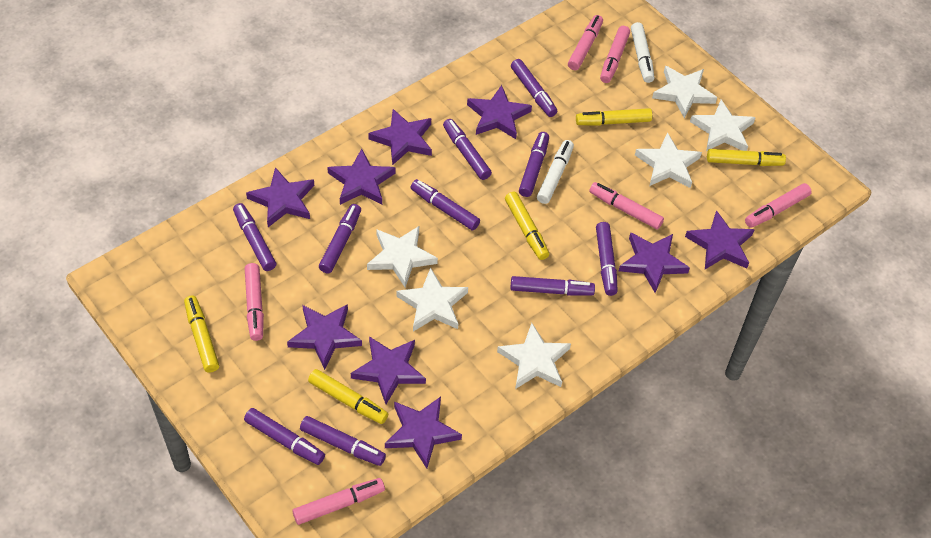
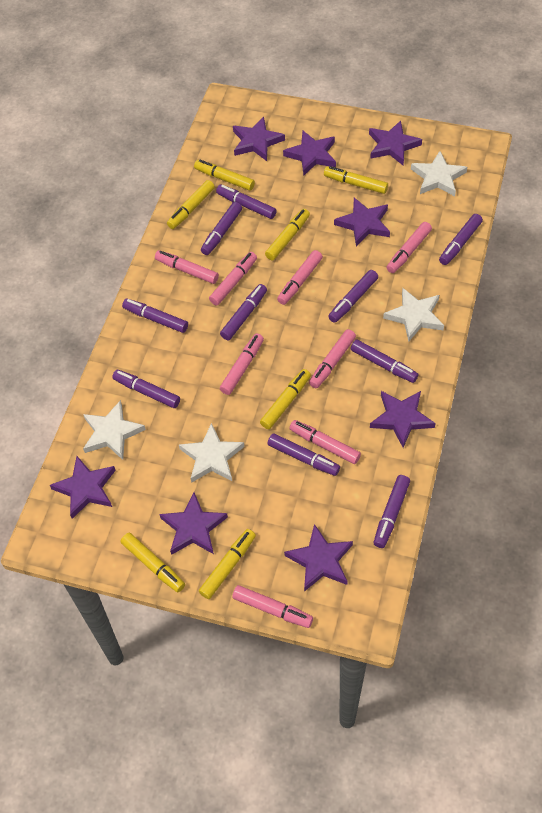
pink marker: [245,263,264,341] [292,478,385,525] [568,15,603,70] [589,182,664,230] [600,26,630,83] [745,183,812,228] = 6 -> [155,250,219,284] [209,252,257,305] [220,333,264,395] [232,585,313,628] [277,250,323,305] [289,420,361,464] [309,329,356,388] [386,222,432,273] = 8
purple star: [246,167,314,227] [287,304,362,370] [327,149,395,205] [351,336,426,404] [368,109,432,165] [385,397,462,468] [467,85,532,139] [619,232,690,293] [685,210,755,269] = 9 -> [50,456,116,519] [159,492,228,555] [233,117,285,161] [283,131,336,175] [284,524,353,592] [334,198,390,246] [369,121,422,165] [370,391,436,448] = 8
white marker: [537,140,574,204] [631,22,654,83] = 2 -> none = 0
white star: [367,226,438,287] [396,268,468,331] [497,323,571,389] [635,132,702,188] [652,66,717,118] [690,100,756,151] = 6 -> [83,400,146,460] [179,423,245,483] [383,288,444,341] [411,151,467,196] = 4
yellow marker: [184,296,219,373] [308,369,388,424] [505,192,549,260] [576,108,652,126] [707,149,786,166] = 5 -> [121,533,185,592] [167,180,215,229] [194,160,255,191] [199,529,256,599] [260,369,311,429] [265,209,310,260] [324,166,388,194] = 7

